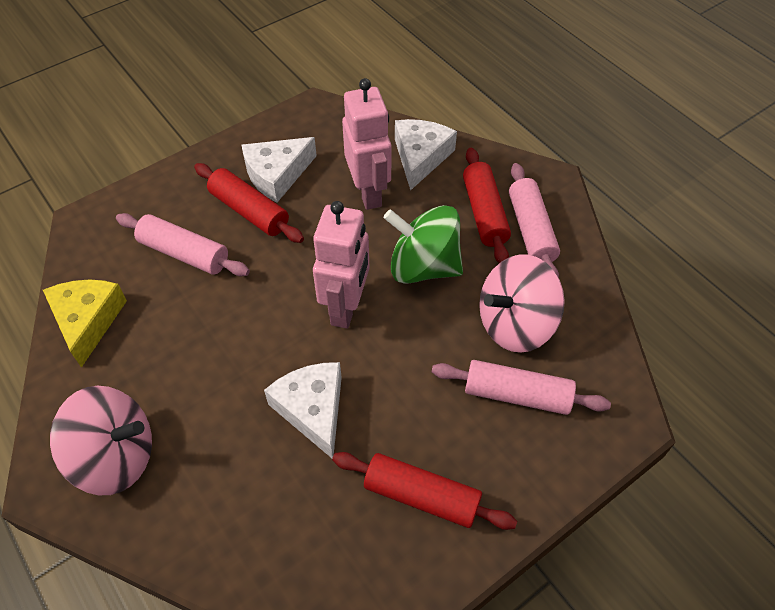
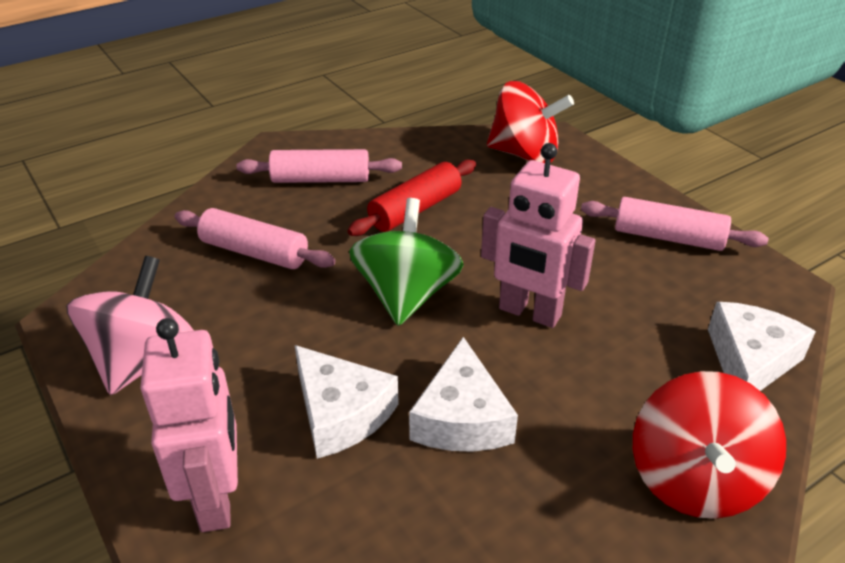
pink spinning top: [50,386,152,495] [479,255,565,353] = 2 -> [66,256,194,395] = 1
red rolling pin: [194,163,304,243] [332,452,517,530] [463,148,511,263] = 3 -> [347,159,476,236] = 1
red spinning top: none = 0 -> [487,81,574,163] [633,371,786,519] = 2
yellow cheese: [43,280,127,368] = 1 -> none = 0

